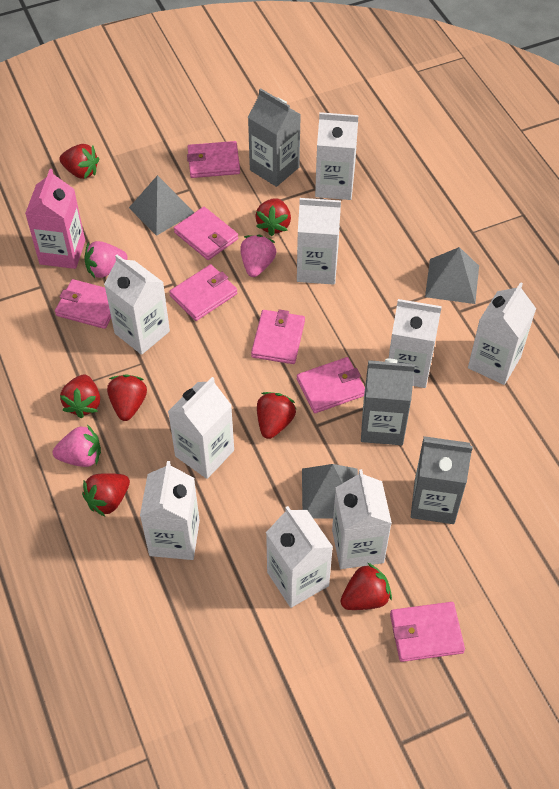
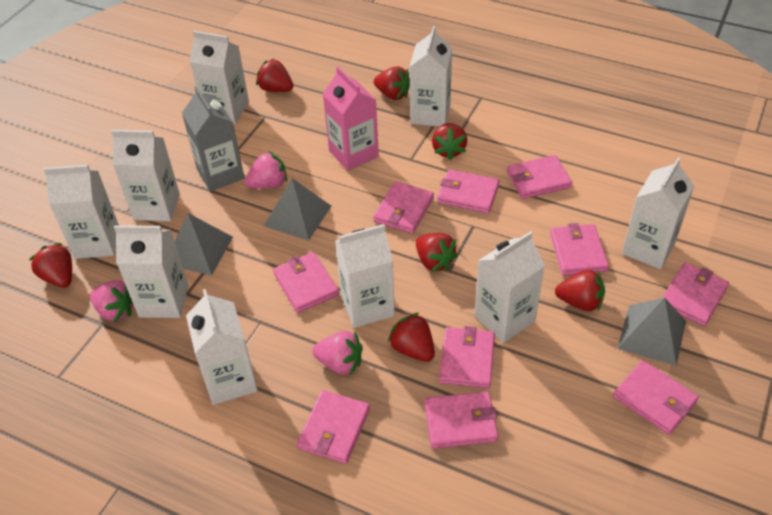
grey carton: [248,88,301,187] [361,359,415,445] [411,436,473,524] = 3 -> [182,86,245,191] = 1
pink wallet: [55,279,111,329] [169,264,238,321] [174,207,238,260] [187,141,240,178] [251,309,305,364] [297,357,365,413] [390,602,465,662] = 7 -> [273,252,339,313] [297,390,370,464] [373,181,434,234] [424,392,498,449] [437,169,500,214] [439,326,495,388] [507,155,572,199] [550,223,609,276] [613,360,699,435] [662,263,729,326] = 10

